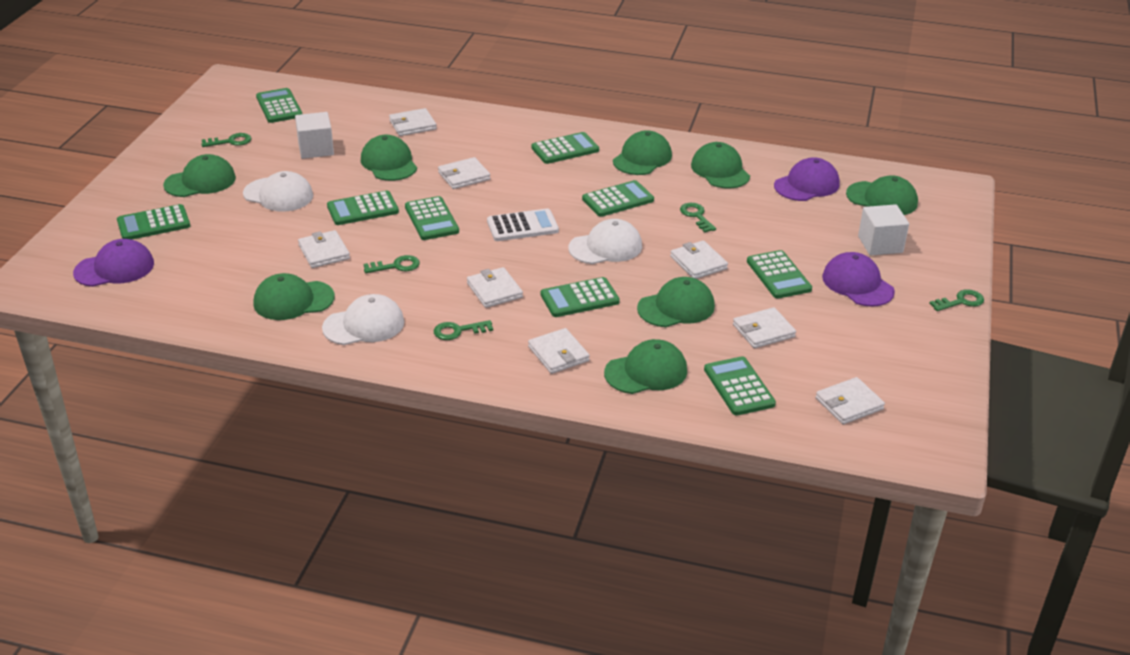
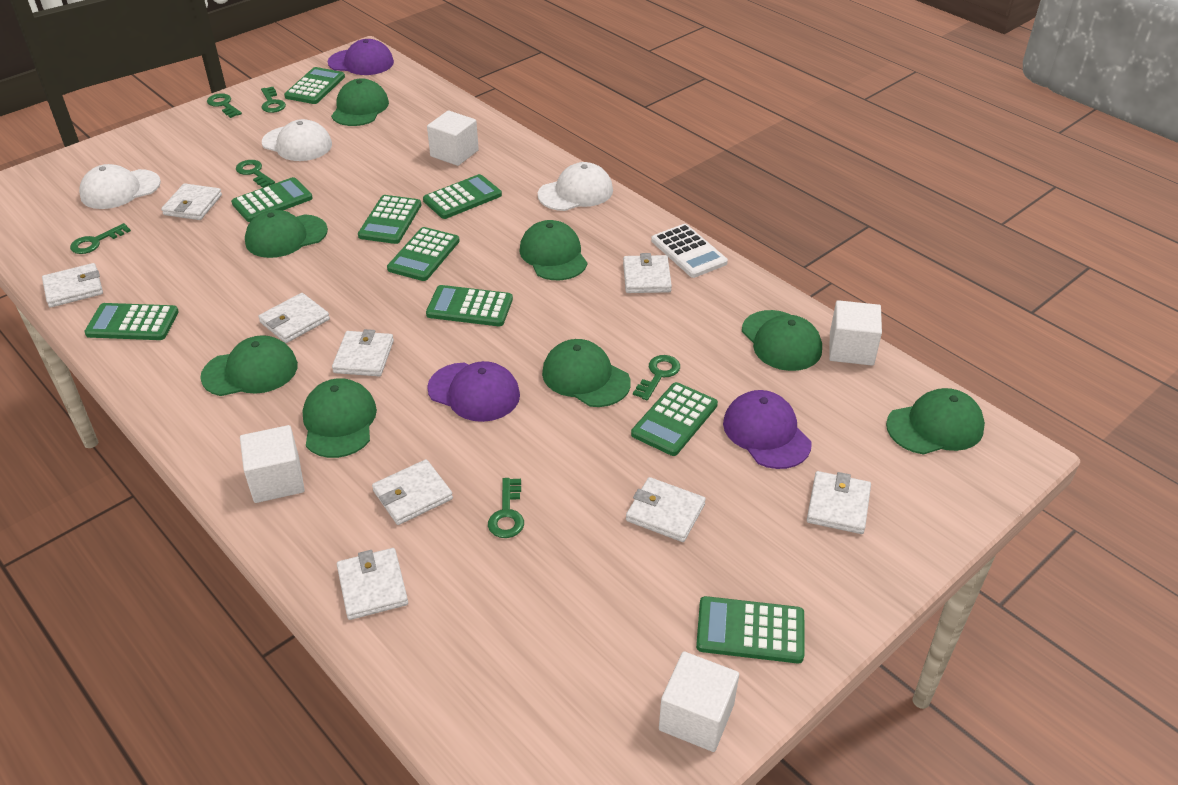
green key: [201,133,251,147] [364,255,420,273] [434,320,493,340] [680,203,716,233] [929,289,984,311] = 5 -> [70,223,131,254] [207,93,242,118] [236,160,275,188] [261,87,286,113] [488,478,524,538] [633,355,680,401] = 6
white cube: [295,112,334,159] [858,204,909,255] = 2 -> [240,425,305,503] [427,110,479,166] [659,651,739,752] [829,300,882,366] = 4
white wallet: [298,230,350,268] [389,108,437,136] [438,157,490,189] [467,267,523,308] [528,328,590,374] [670,240,728,279] [733,307,796,348] [816,377,885,424] = 8 -> [42,263,103,307] [161,183,222,220] [258,293,330,343] [332,329,394,376] [337,548,408,620] [372,459,453,525] [623,253,672,293] [626,477,706,542] [807,471,871,534] = 9

